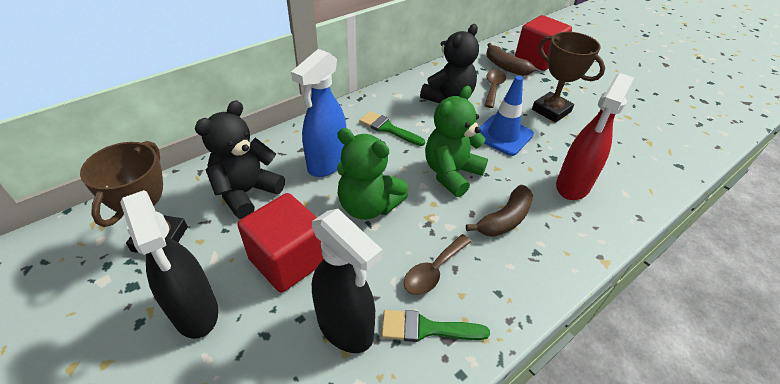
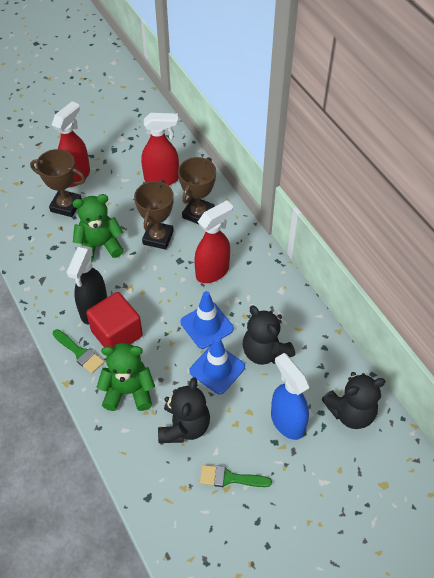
black spray bottle: [120,190,218,339] [312,209,382,353] = 2 -> [67,246,107,324] = 1
black teddy bear: [195,100,285,219] [420,24,479,103] = 2 -> [158,377,210,443] [243,306,295,365] [321,372,386,429] = 3
blue traffic cone: [480,76,534,156] = 1 -> [180,291,234,349] [189,336,245,395] = 2
brown banana: [466,185,533,237] [486,43,536,76] = 2 -> none = 0
brown spoon: [404,234,472,295] [484,70,506,108] = 2 -> none = 0
brown trophy: [80,141,188,253] [532,32,605,123] = 2 -> [30,149,86,217] [134,180,174,250] [178,157,216,224] = 3
red cube: [237,193,324,292] [515,15,572,71] = 2 -> [86,292,143,347] = 1
red spray bottle: [556,73,634,200] = 1 -> [52,101,90,187] [141,113,179,186] [194,201,233,283] = 3

